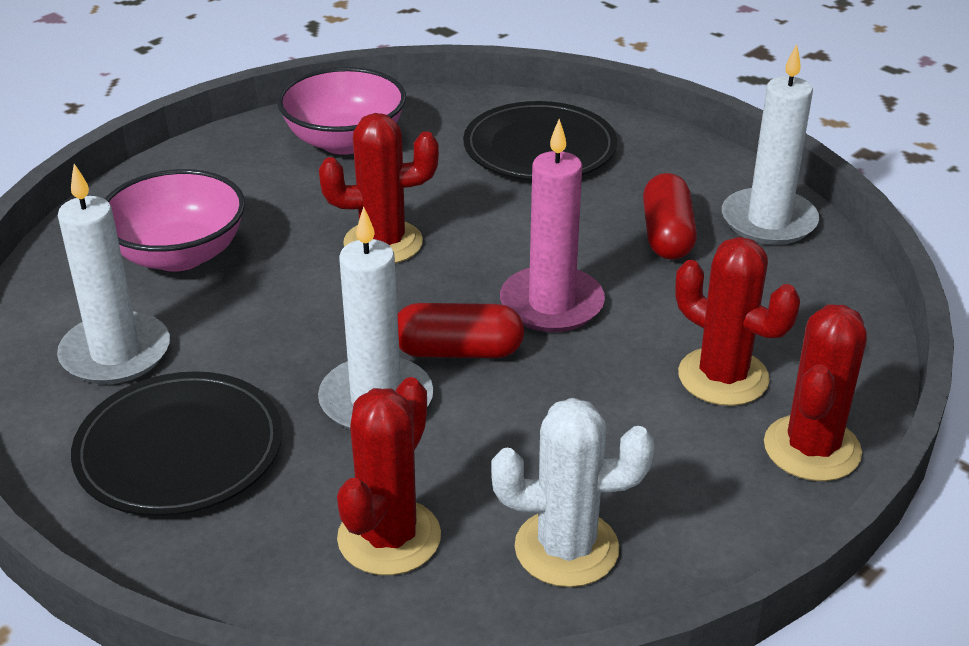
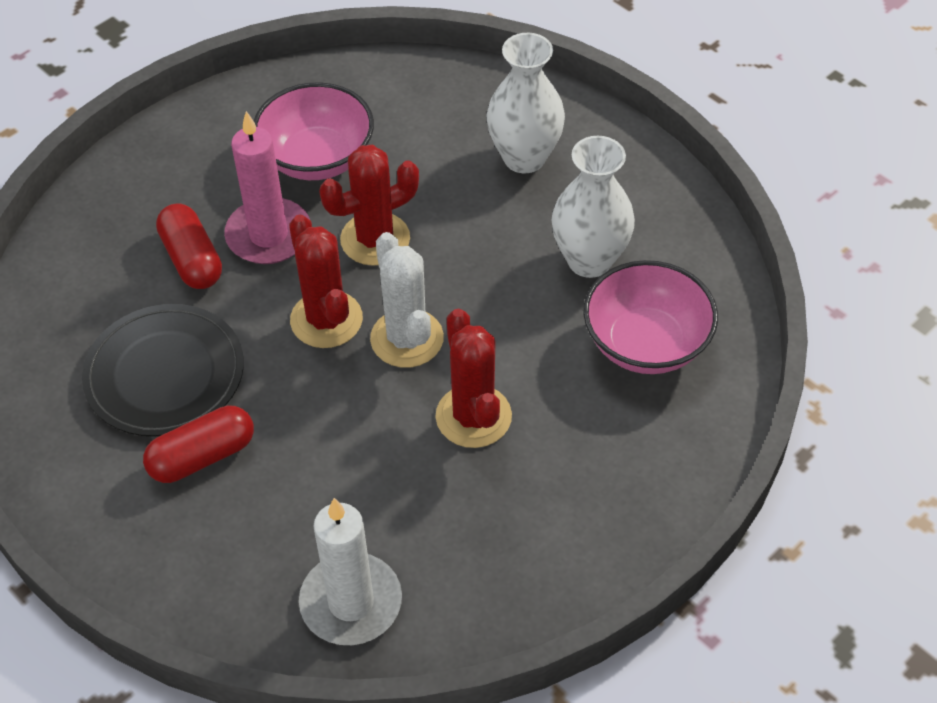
black plate: [71,371,282,516] [463,101,617,180] = 2 -> [82,304,244,437] = 1
red cactus: [319,113,439,263] [337,377,441,575] [675,237,800,406] [764,304,867,481] = 4 -> [289,215,363,348] [319,145,419,266] [436,309,512,448] = 3
white candle: [57,164,170,384] [318,206,433,430] [722,44,819,245] = 3 -> [299,498,402,645] = 1
white vase: none = 0 -> [486,33,565,173] [552,136,635,278] = 2

